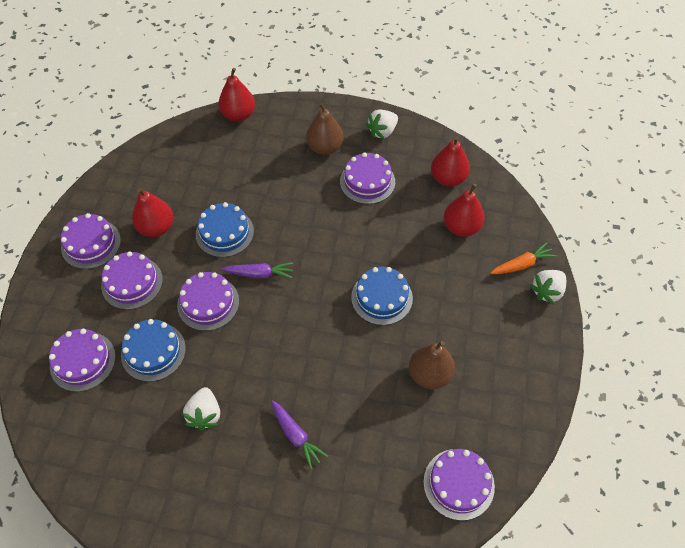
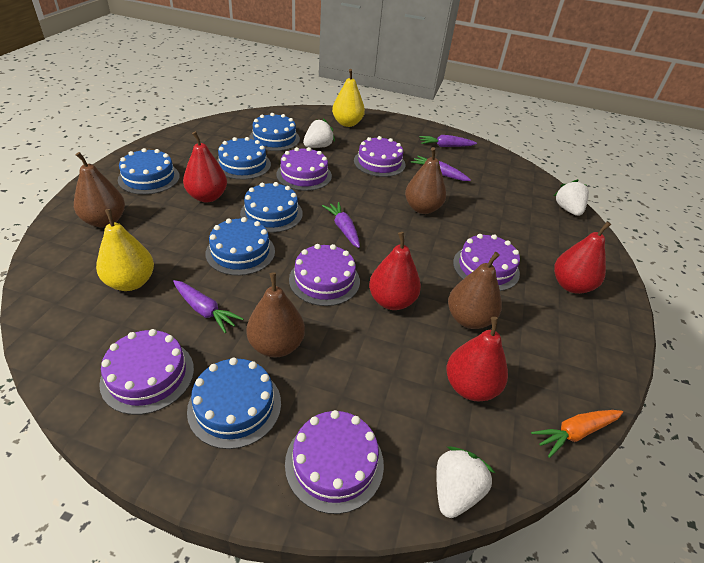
blue cake: [121,319,186,382] [196,202,254,257] [351,267,413,325] = 3 -> [118,148,180,195] [187,358,281,449] [205,217,275,276] [217,137,271,180] [240,182,303,233] [249,113,300,151] = 6
brown pear: [306,102,344,155] [409,341,455,389] = 2 -> [74,152,125,227] [246,272,305,357] [405,147,446,214] [448,252,502,329] = 4
purple carrot: [222,262,293,278] [271,400,328,469] = 2 -> [173,280,244,333] [322,202,360,248] [411,156,471,181] [419,135,477,147] = 4
yellow pear: none = 0 -> [96,209,154,291] [332,69,365,127] = 2

